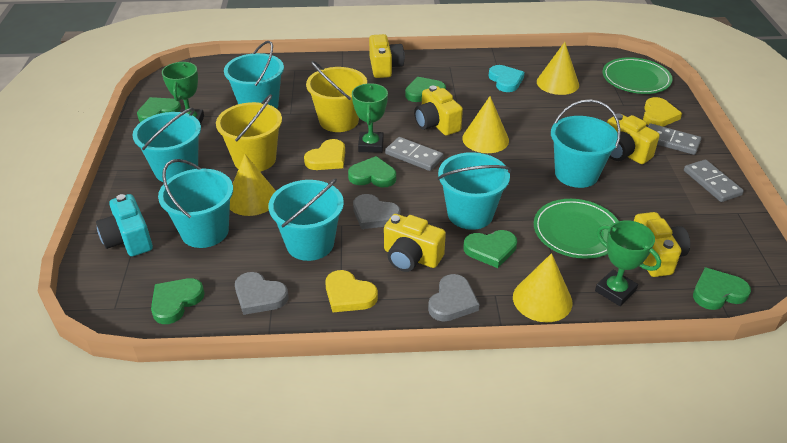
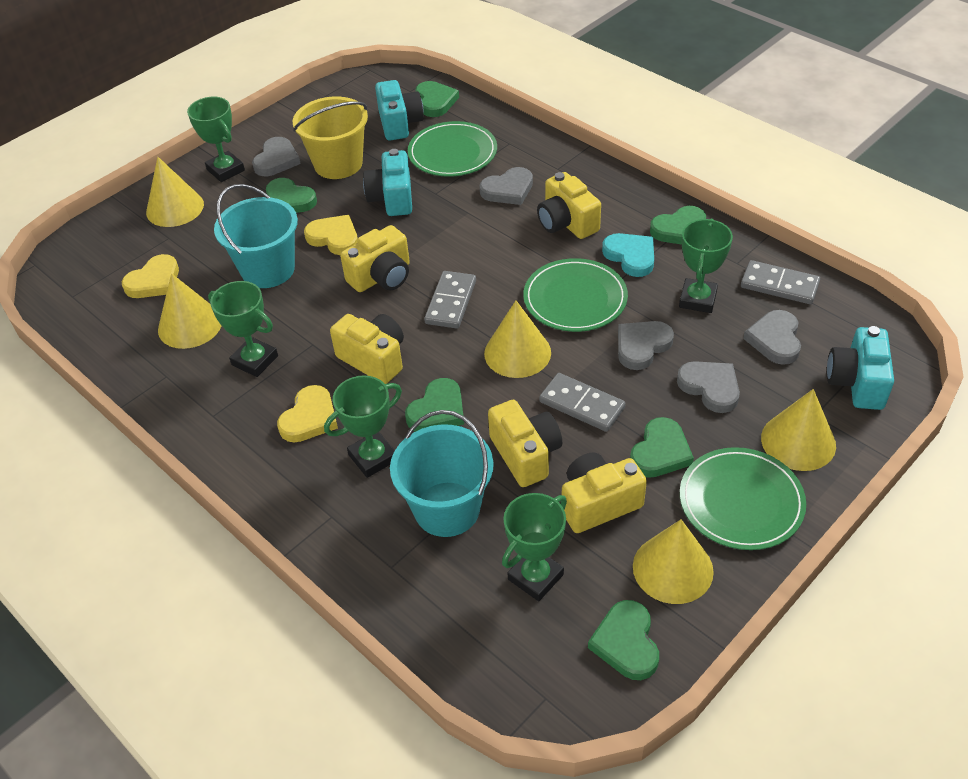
green plate: [534,199,618,259] [603,57,673,94] = 2 -> [408,121,497,177] [523,258,628,332] [680,447,806,550] = 3
green trophy: [162,62,204,125] [352,83,388,153] [595,220,661,306] = 3 -> [187,97,245,182] [208,281,278,377] [324,375,402,478] [502,493,567,601] [679,218,733,313] = 5
grey heart: [235,272,288,315] [353,194,401,229] [428,274,480,322] = 3 -> [252,137,301,176] [480,167,533,205] [618,321,674,370] [677,361,740,413] [743,310,801,365] = 5
turquoise bucket: [133,108,201,182] [158,159,233,248] [224,41,284,109] [269,178,344,261] [437,152,511,230] [551,99,621,188] = 6 -> [214,184,298,288] [390,410,494,537] = 2
turquoise camera: [96,194,153,256] = 1 -> [363,149,412,216] [375,80,424,140] [827,326,894,410] = 3
yellow bucket: [216,94,282,172] [306,61,367,132] = 2 -> [293,97,368,179] = 1
yellow cone: [230,154,276,216] [462,96,509,153] [513,253,573,322] [537,42,579,95] = 4 -> [146,157,204,227] [158,273,221,349] [484,300,551,378] [633,519,714,604] [761,389,836,471] = 5

